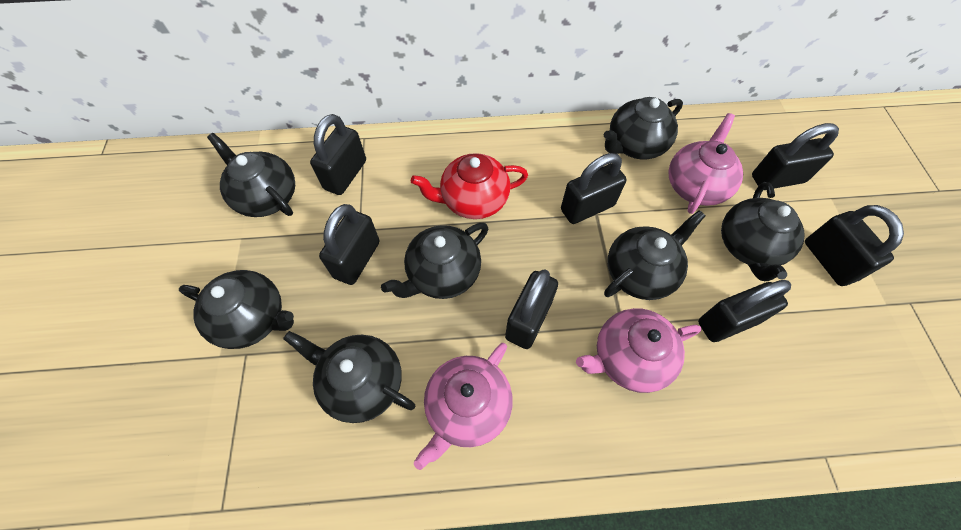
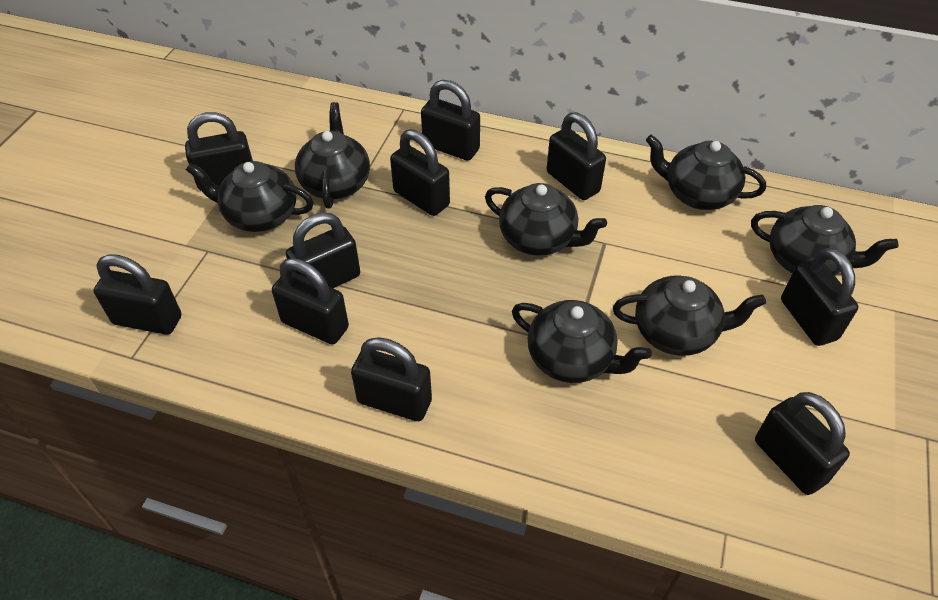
black padlock: [310,114,366,195] [319,204,380,285] [505,269,558,349] [561,153,626,224] [698,280,791,342] [752,123,839,190] [805,205,904,286] = 7 -> [94,254,182,335] [185,112,253,190] [272,258,349,344] [286,213,360,288] [351,337,432,421] [390,129,450,216] [421,80,480,161] [547,112,606,200] [755,392,850,495] [781,248,859,346] = 10
pink teapot: [414,343,513,470] [576,308,701,393] [669,113,743,214] = 3 -> none = 0
red teapot: [411,153,528,219] = 1 -> none = 0

